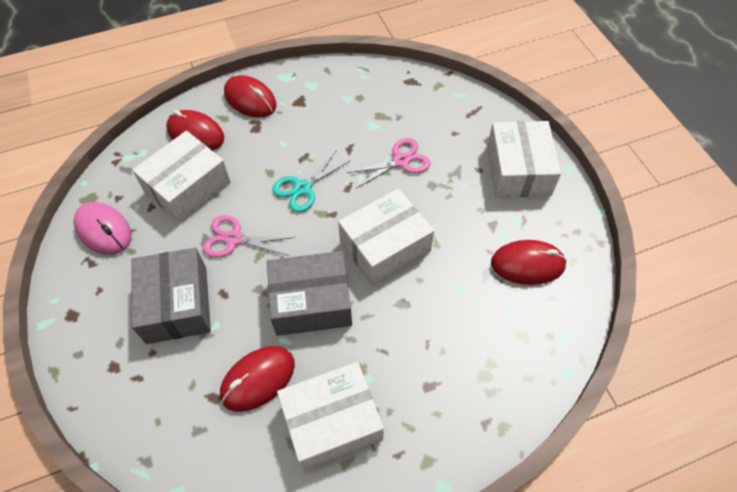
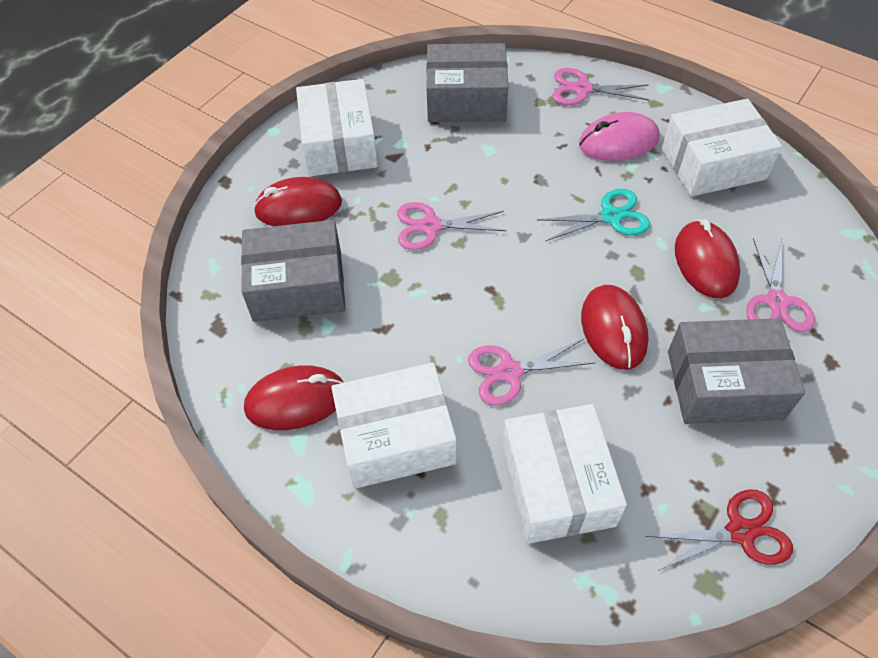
grey box: [132,248,211,344] [267,251,352,336] = 2 -> [241,220,346,322] [426,43,508,122] [668,318,805,424] = 3
pink scissors: [203,215,295,258] [347,138,430,188] = 2 -> [397,202,506,250] [468,339,594,405] [552,68,649,105] [746,238,815,332] = 4
red scissors: none = 0 -> [645,489,793,571] = 1

